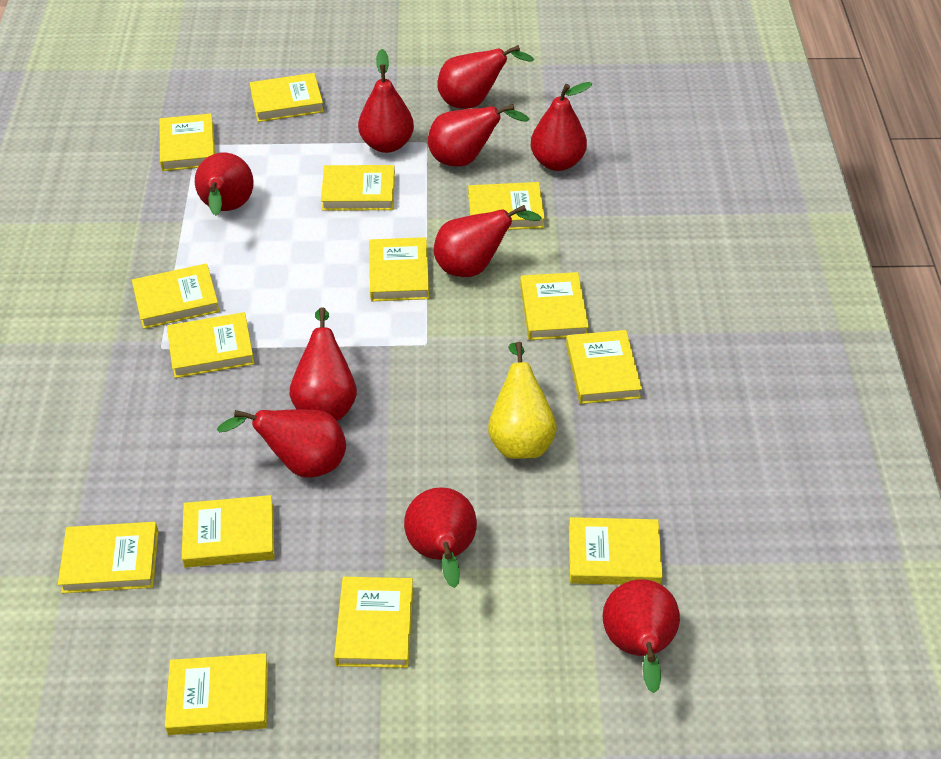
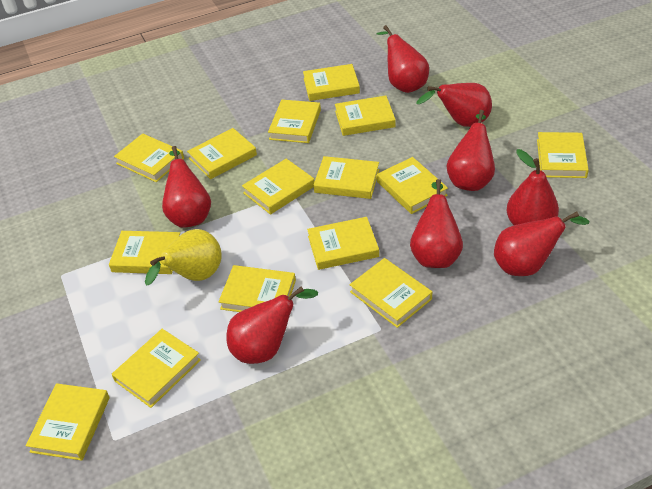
red pear: [195,153,254,215] [217,409,346,478] [290,307,357,421] [358,49,414,153] [404,487,477,588] [428,104,530,166] [434,205,542,277] [437,45,534,109] [531,82,592,171] [603,579,680,693] = 10 -> [162,146,211,228] [227,286,318,364] [376,25,429,93] [410,179,463,268] [416,83,492,127] [447,110,495,191] [494,211,589,276] [507,149,559,225] = 8
yellow book: [58,522,159,593] [132,263,220,329] [159,113,215,171] [165,653,268,735] [167,312,254,378] [182,495,274,568] [250,73,324,122] [321,165,395,211] [334,577,413,668] [370,237,429,301] [468,182,545,230] [520,272,589,340] [566,330,642,404] [569,517,663,585] = 14 -> [26,383,110,461] [109,231,180,274] [112,329,201,408] [114,133,184,182] [187,128,257,179] [219,265,296,312] [242,158,315,215] [268,100,321,143] [303,64,360,101] [307,217,379,270] [314,156,379,199] [335,96,396,136] [349,258,432,328] [377,157,448,214] [537,132,589,178] = 15

